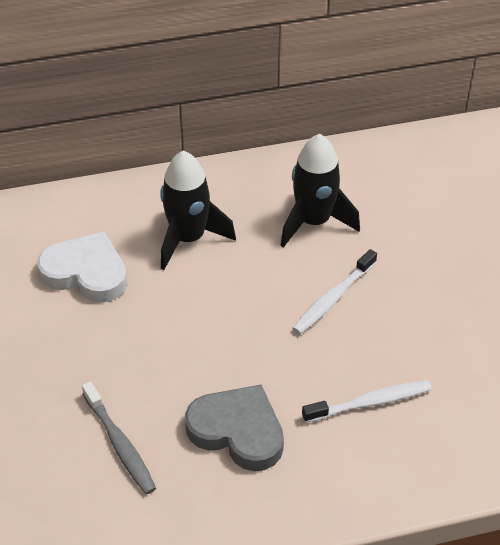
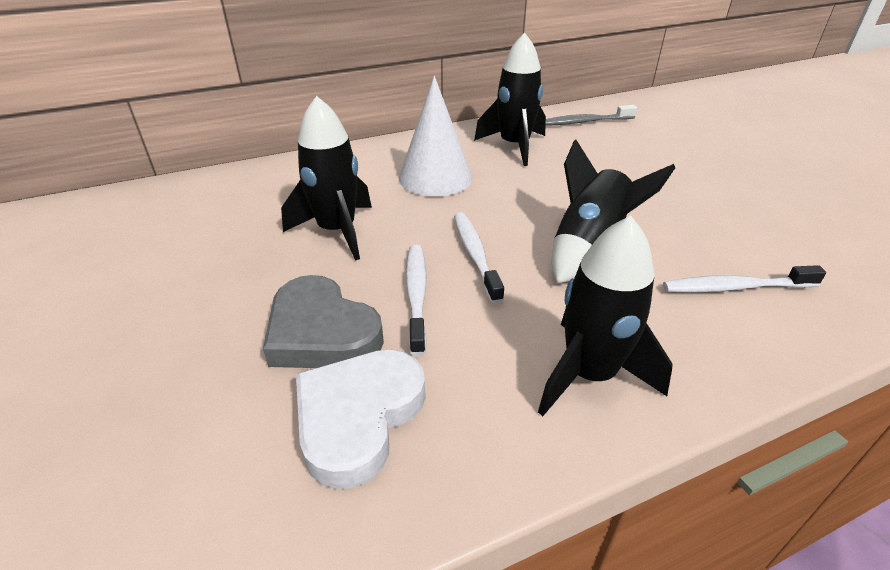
black rocket: [160,151,236,270] [280,134,360,248] = 2 -> [281,96,372,260] [474,33,546,166] [538,216,672,416] [552,139,676,284] = 4
white cone: none = 0 -> [399,76,472,197] = 1
white toothbrush: [292,249,377,334] [302,380,432,423] = 2 -> [406,245,427,356] [454,212,504,304] [663,265,826,293] = 3

